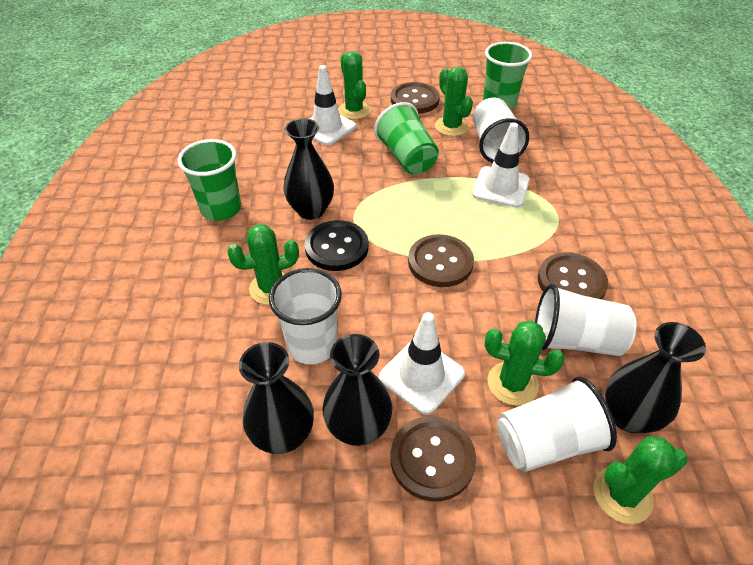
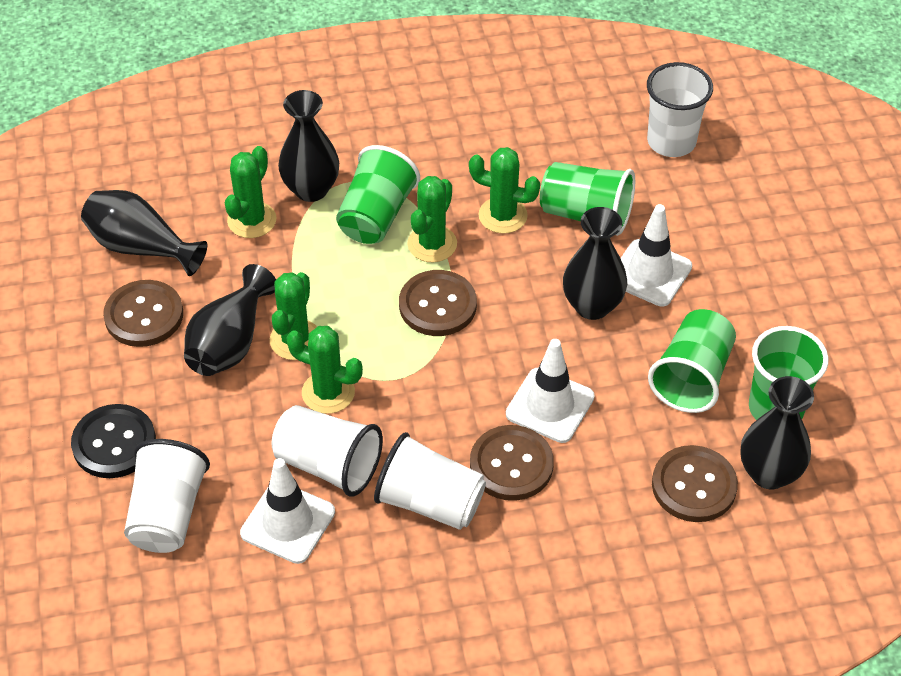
black vase: [239,342,314,454] [284,118,334,220] [322,334,392,446] [605,322,706,433] = 4 -> [81,190,207,276] [184,264,276,376] [278,90,339,202] [563,207,627,320] [740,376,814,489] = 5
green cup: [178,139,241,221] [374,102,439,174] [483,42,532,110] = 3 -> [336,145,420,244] [540,162,635,236] [648,309,736,413] [749,326,828,420] = 4

